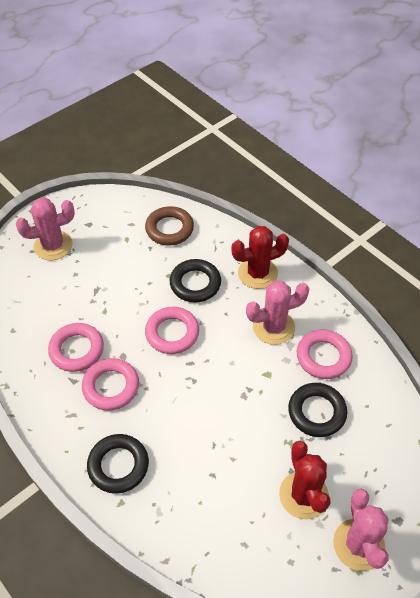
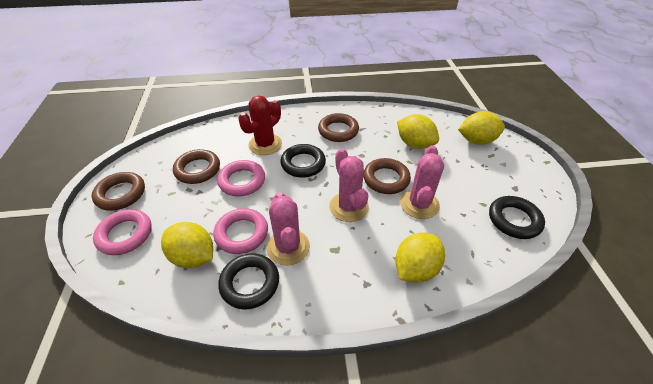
brown ring: [145,206,194,245] = 1 -> [92,172,145,211] [173,149,220,184] [318,113,359,142] [363,158,411,194] = 4
pink ring: [48,323,104,372] [82,358,139,411] [145,307,199,354] [297,330,353,379] = 4 -> [93,209,152,255] [213,208,268,254] [217,160,265,196] = 3
red cactus: [231,226,289,289] [279,441,330,519] = 2 -> [238,96,282,155] = 1
yellow lemon: none = 0 -> [161,222,213,268] [395,233,445,283] [397,114,439,149] [458,111,505,145] = 4

